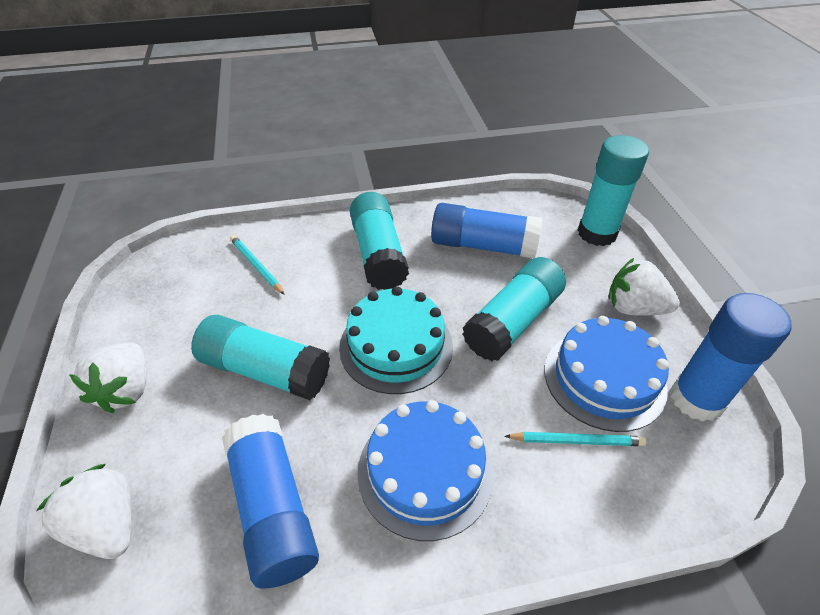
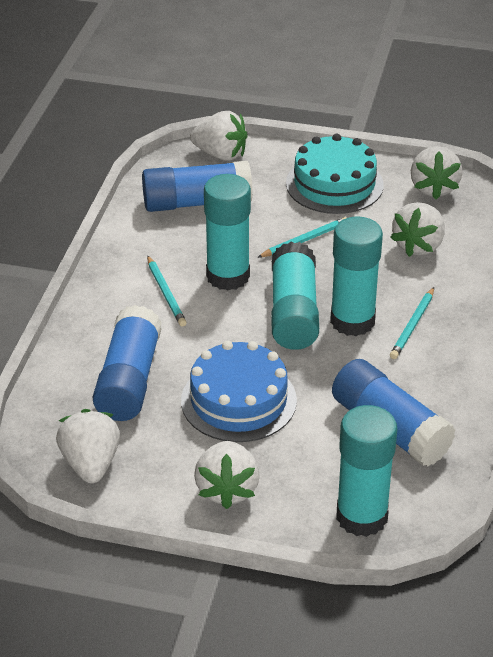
blue cake: [357,400,494,541] [545,316,669,432] = 2 -> [181,341,297,442] = 1
turquoise pencil: [230,235,284,295] [504,432,646,446] = 2 -> [147,255,187,327] [257,217,347,258] [390,287,434,359] = 3
white strawberry: [36,464,132,559] [69,343,147,413] [609,257,680,316] = 3 -> [56,409,120,483] [190,111,248,161] [194,441,260,509] [390,202,445,257] [411,146,463,199] = 5

